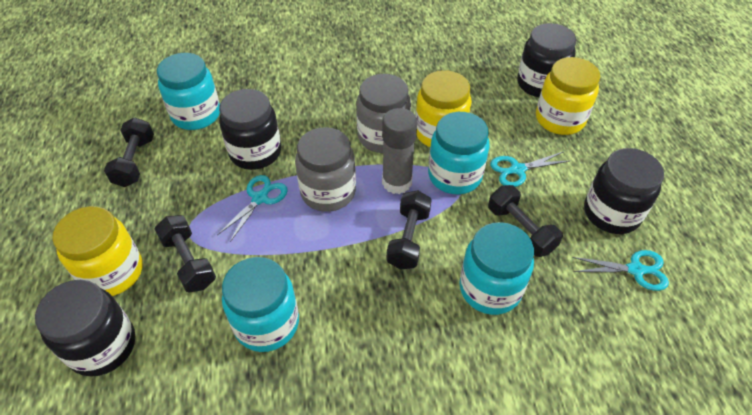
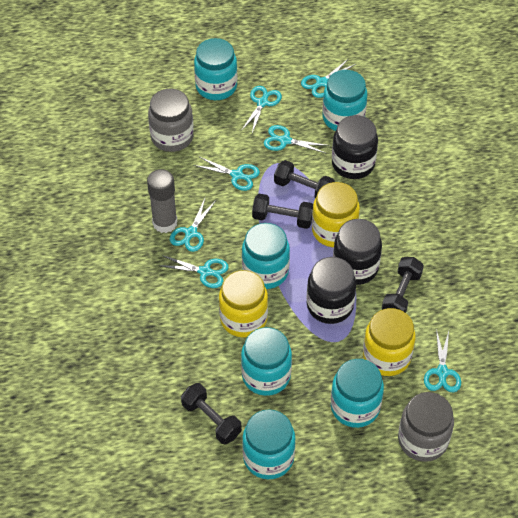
black jar: [35,280,136,376] [219,89,281,170] [517,23,576,97] [584,148,664,234] = 4 -> [307,257,356,324] [332,115,378,179] [333,219,382,285] = 3
turquoise jar: [157,53,220,130] [222,257,299,352] [428,112,490,194] [459,222,534,315] = 4 -> [194,38,237,100] [241,327,292,396] [242,223,290,289] [242,409,296,479] [322,70,367,131] [331,359,384,428] = 6
turquoise scissors: [217,175,288,242] [490,151,569,187] [572,250,669,291] = 3 -> [158,255,229,288] [170,199,215,252] [194,157,260,191] [241,86,282,133] [264,125,329,154] [301,58,356,98] [424,329,461,392] = 7

